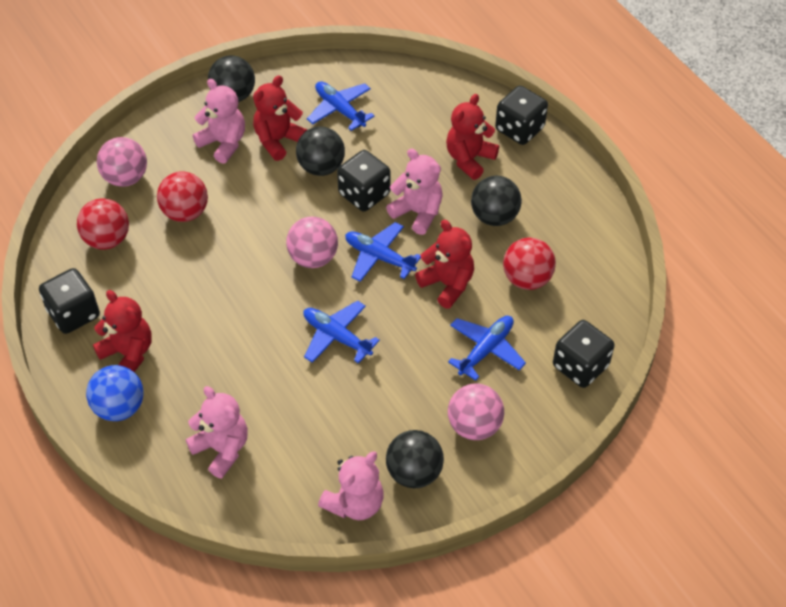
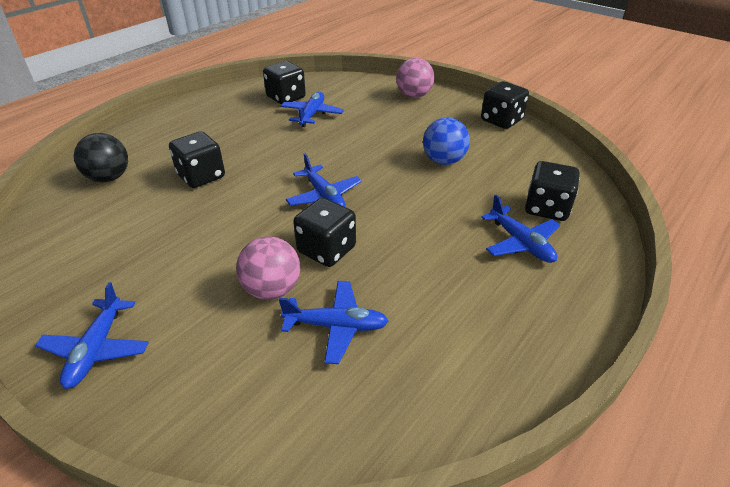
black ball: [208,55,255,102] [296,126,345,176] [386,430,444,488] [471,176,522,226] = 4 -> [74,133,128,182] = 1
black dice: [39,268,100,334] [337,150,390,212] [495,86,548,145] [553,320,615,388] = 4 -> [169,131,225,188] [263,61,306,105] [293,198,356,267] [481,81,529,129] [525,161,580,221] = 5
blue plane: [303,301,380,364] [307,81,375,131] [345,222,421,282] [448,316,526,381] = 4 -> [35,282,149,389] [279,281,389,364] [281,92,344,127] [286,153,362,207] [481,195,560,263] = 5
pink ball: [97,137,147,187] [286,217,338,268] [448,384,504,440] = 3 -> [236,236,300,300] [396,58,435,98] = 2
pink teddy bear: [186,386,248,478] [193,79,245,164] [318,451,384,520] [386,149,443,235] = 4 -> none = 0
red ball: [77,198,129,250] [157,172,208,222] [503,238,556,290] = 3 -> none = 0
red teddy bear: [93,290,152,372] [253,75,307,161] [415,220,474,309] [446,94,499,180] = 4 -> none = 0

